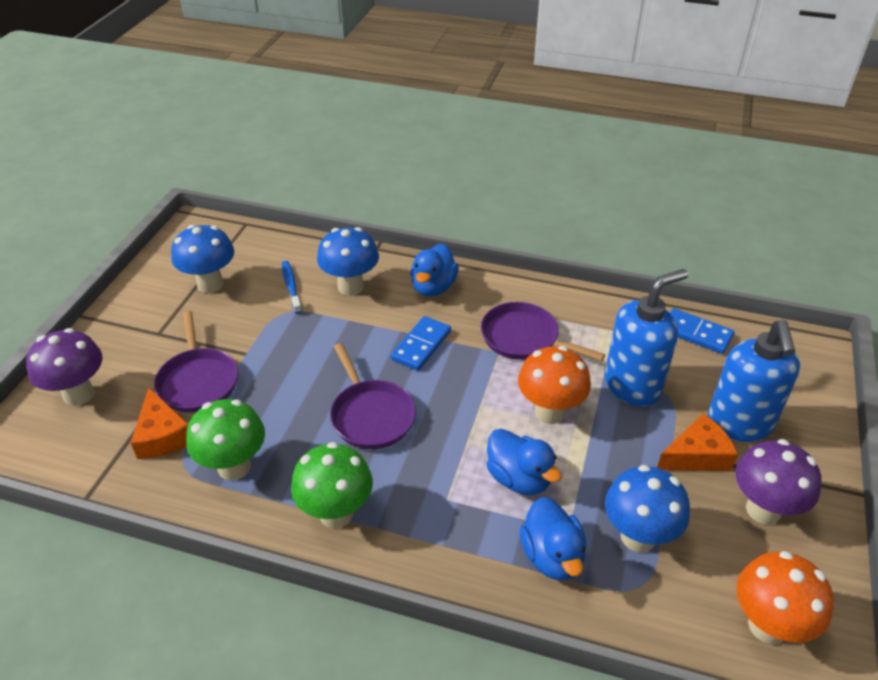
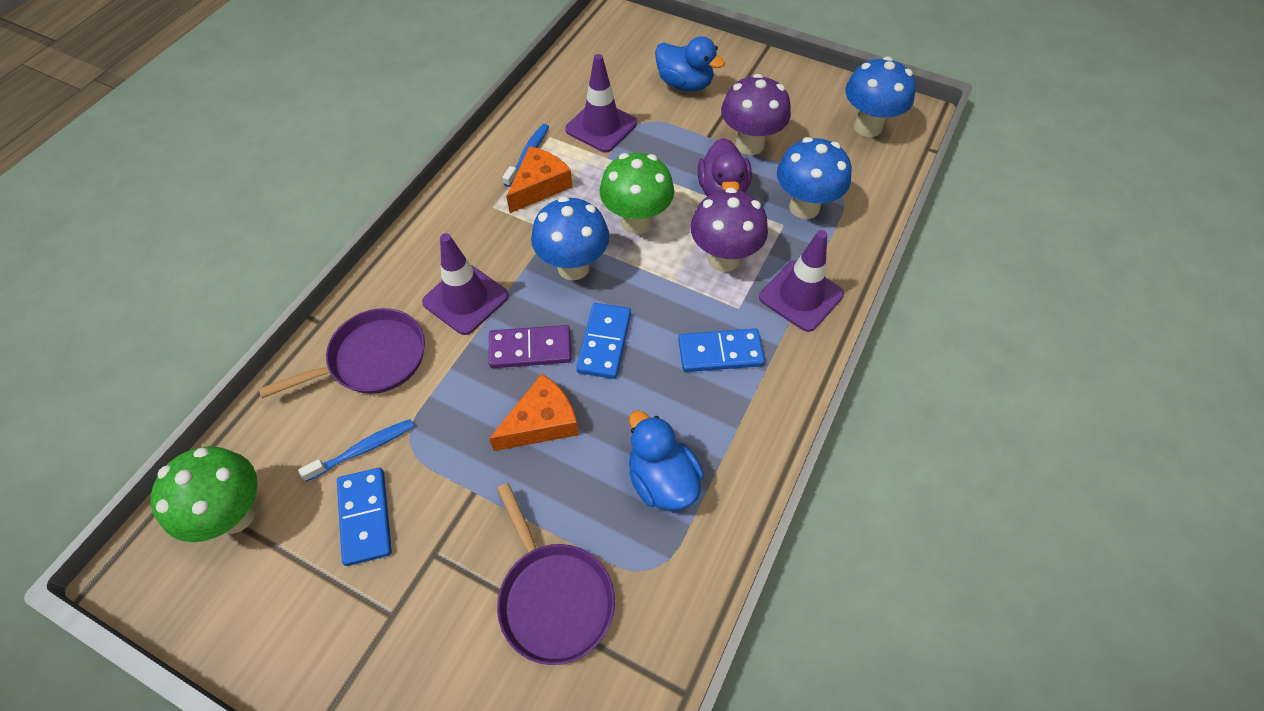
blue domino: [391,316,451,371] [670,308,734,354] = 2 -> [337,468,392,566] [576,303,631,379] [678,328,765,372] = 3
blue duck: [410,244,459,297] [487,429,562,495] [520,497,587,580] = 3 -> [629,411,704,510] [655,36,725,91] = 2
blue soap dispenser: [605,269,688,406] [707,320,800,442] = 2 -> none = 0
blue toothbrush: [282,261,302,314] = 1 -> [298,419,414,482] [502,124,549,187] = 2
orange mushroom: [518,346,591,424] [737,551,834,644] = 2 -> none = 0
purple domino: none = 0 -> [488,325,571,368] = 1
purple duck: none = 0 -> [698,138,752,196] = 1
purple pan: [154,311,238,413] [330,343,416,449] [481,302,605,361] = 3 -> [259,308,425,398] [497,483,615,665] = 2
purple traffic cone: none = 0 -> [422,233,509,335] [565,54,637,152] [759,230,844,332] = 3

